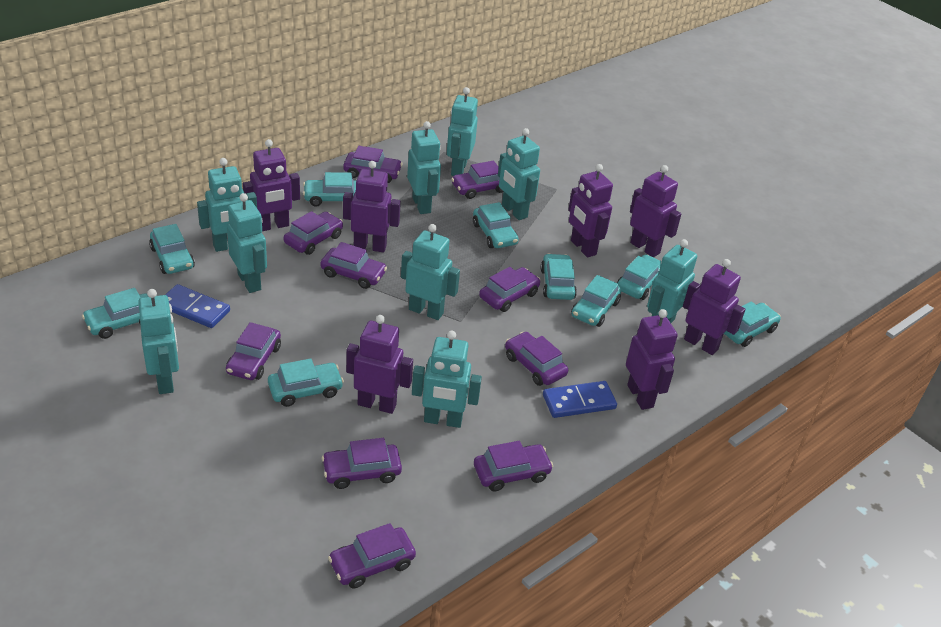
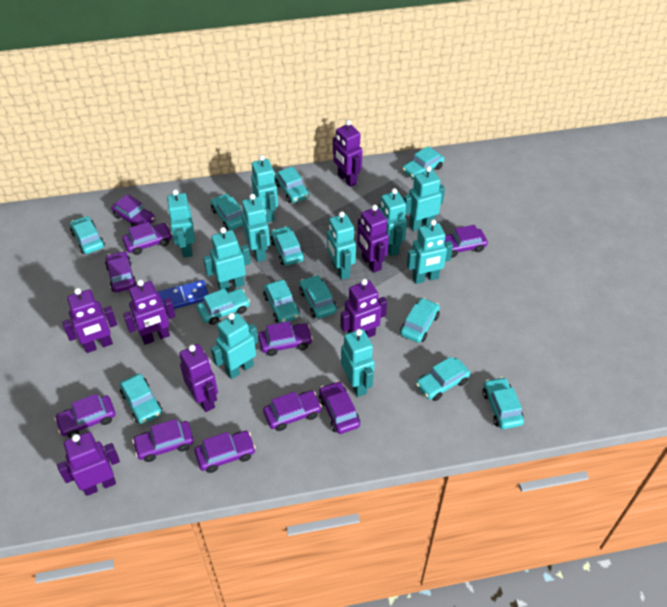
blue domino: [165,284,230,328] [543,381,617,418] = 2 -> [157,280,208,309] = 1
turquoise car: [82,288,149,339] [149,224,195,274] [268,358,344,407] [303,172,357,207] [473,202,519,248] [541,253,577,300] [571,275,621,327] [617,254,661,300] [724,301,781,347] = 9 -> [70,216,105,254] [119,374,163,424] [197,288,250,325] [211,193,243,230] [263,280,300,323] [270,226,304,266] [275,167,309,203] [299,275,337,319] [400,298,440,343] [402,146,444,179] [416,356,470,401] [483,377,524,429] = 12
turquoise robot: [138,289,179,394] [197,158,257,252] [227,193,267,293] [401,224,460,320] [407,121,441,214] [412,331,482,428] [447,87,478,176] [498,128,540,220] [647,239,697,323] = 9 -> [167,189,195,258] [203,227,251,291] [211,313,258,379] [242,194,270,262] [251,155,278,223] [327,211,356,280] [341,329,375,397] [378,188,407,256] [404,166,445,231] [407,219,453,284] = 10

